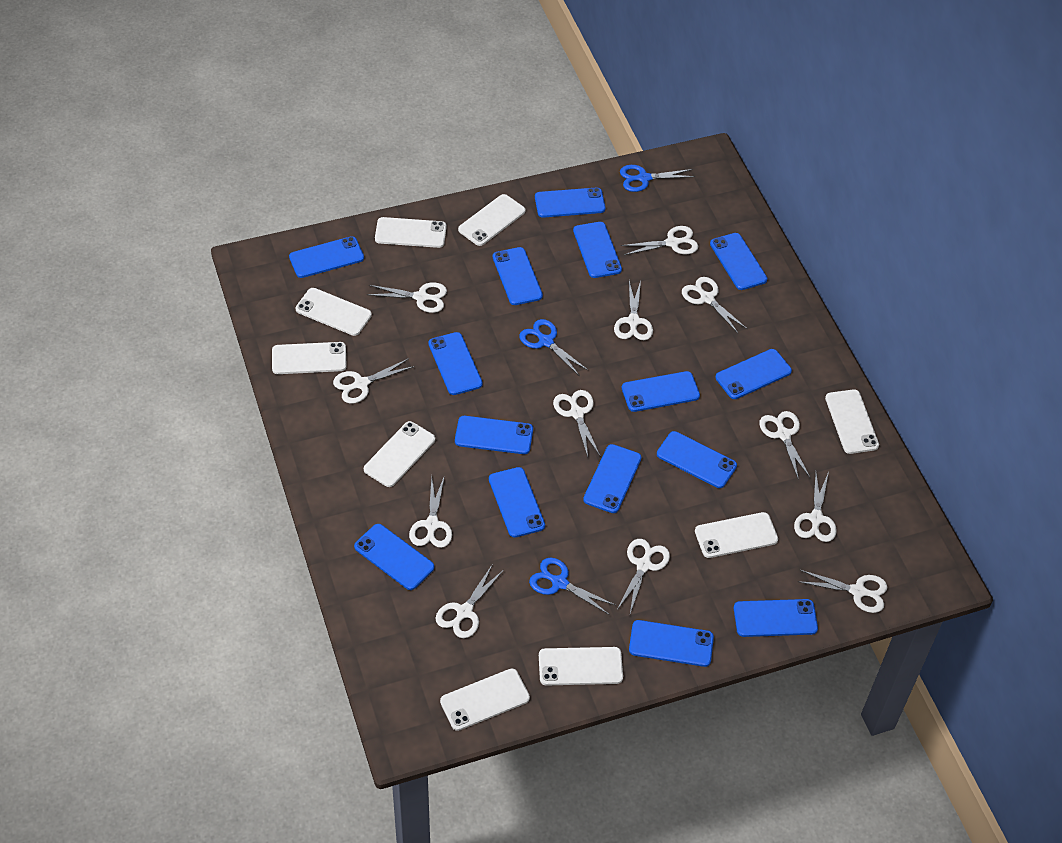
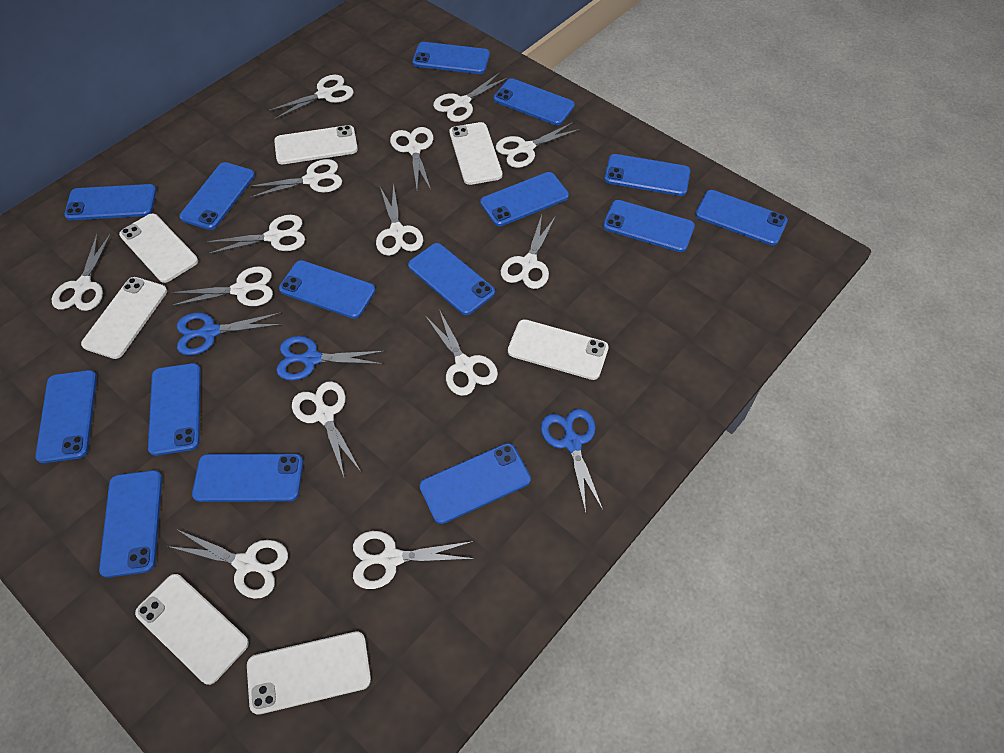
white phone: [272,342,347,374] [295,288,372,336] [364,421,435,487] [375,217,446,248] [440,669,530,731] [458,194,525,246] [539,647,623,686] [695,512,778,558] [825,389,879,454] = 9 -> [81,277,167,359] [119,213,198,283] [135,574,249,685] [247,631,371,715] [274,125,358,164] [449,122,502,185] [508,319,609,380] = 7
white scissors: [333,358,415,404] [367,282,447,313] [409,475,452,548] [436,565,504,638] [553,390,600,457] [614,281,653,340] [617,539,670,613] [621,226,698,255] [682,277,747,334] [759,411,810,480] [794,472,837,542] [797,570,887,613] = 12 -> [52,233,111,311] [167,529,288,599] [170,266,273,306] [207,215,305,254] [248,159,342,198] [269,75,354,119] [292,381,361,477] [353,531,475,589] [376,183,423,256] [390,127,433,190] [425,309,498,396] [433,72,508,122] [495,122,581,168] [501,215,556,289] = 14

